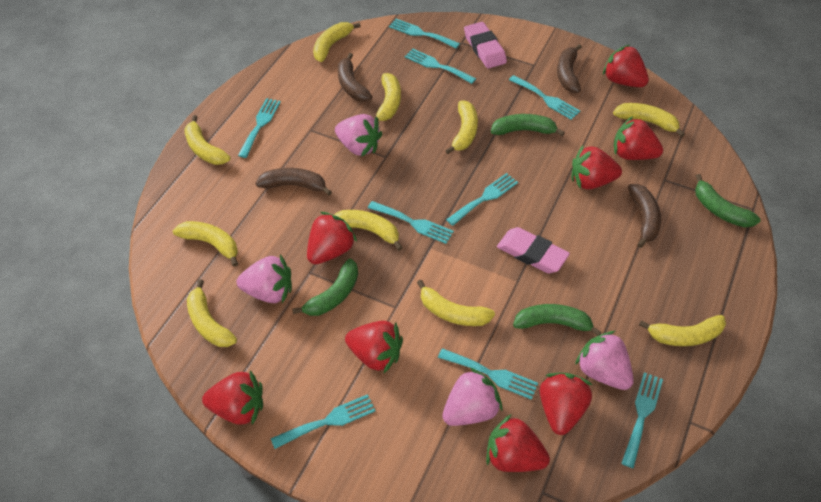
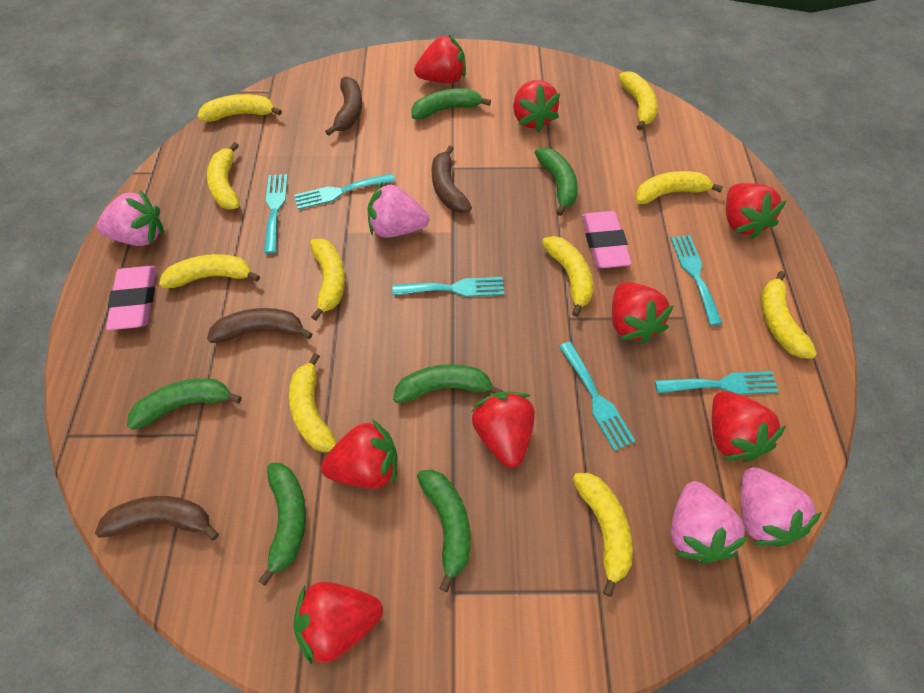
green banana: [292,259,358,316] [491,114,565,136] [513,304,602,336] [695,174,761,227] = 4 -> [127,378,242,430] [258,463,306,586] [393,364,503,403] [412,88,491,120] [417,470,471,592] [535,147,578,216] = 6
turquoise fork: [238,98,281,158] [271,394,376,449] [368,201,454,244] [389,19,460,49] [405,48,476,84] [438,348,538,400] [446,173,518,226] [509,75,580,120] [621,372,663,468] = 9 -> [264,174,288,254] [294,174,395,210] [392,277,504,297] [559,342,635,451] [655,371,779,395] [670,235,723,326] = 6

